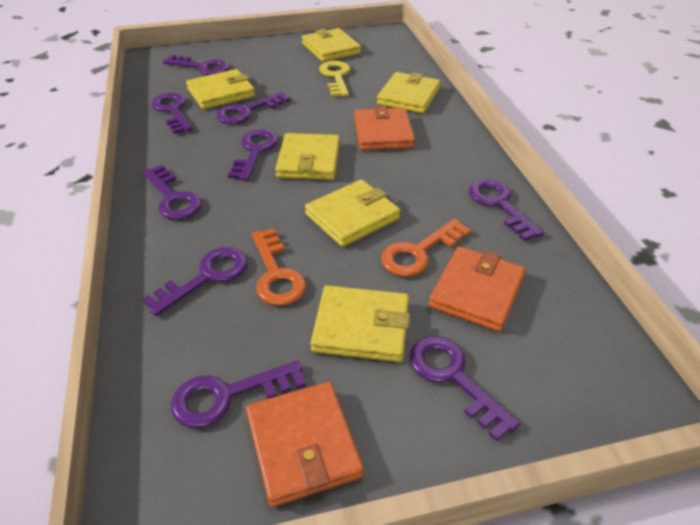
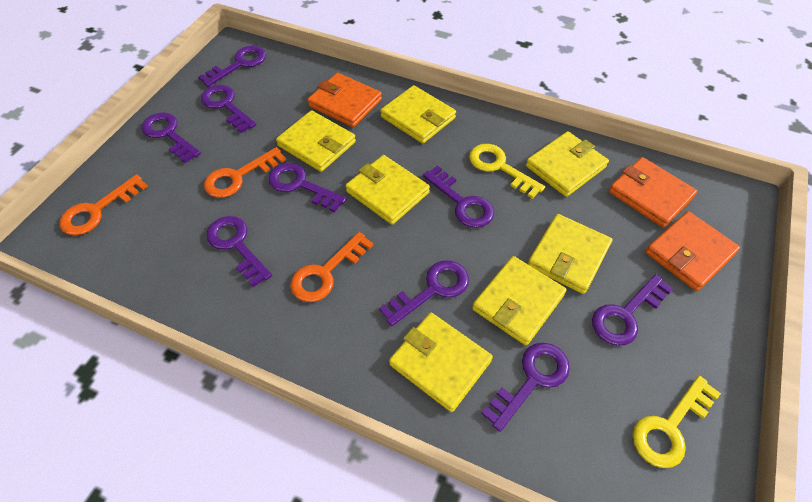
orange key: [252,228,306,306] [381,219,471,276] = 2 -> [60,174,148,236] [204,147,286,198] [290,232,374,302] = 3
yellow key: [319,61,350,97] = 1 -> [469,144,545,199] [633,376,721,468] = 2
yellow wallet: [186,69,255,109] [275,133,340,180] [302,28,361,62] [305,180,400,247] [311,286,410,362] [377,72,440,113] = 6 -> [276,110,356,172] [346,155,430,225] [380,85,456,144] [389,313,493,412] [472,256,567,346] [526,131,609,197] [528,214,613,294] = 7

